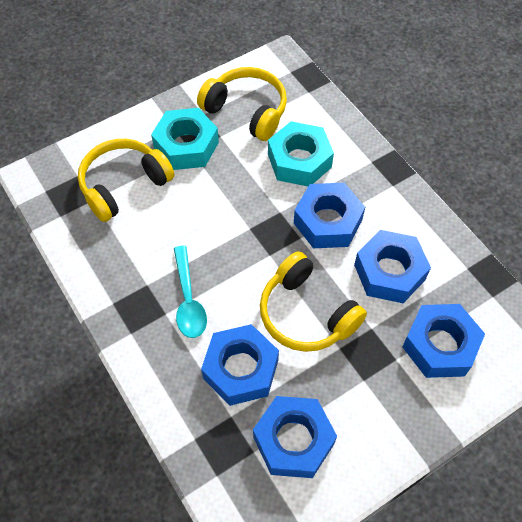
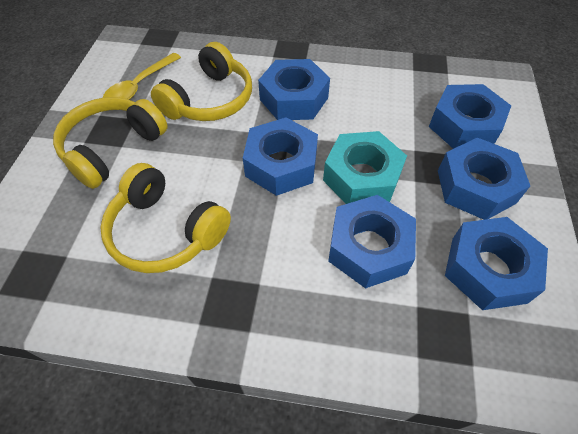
blue nut: [201,324,279,406] [253,396,337,478] [294,183,365,248] [354,230,431,303] [402,304,485,378] = 5 -> [243,118,318,196] [258,59,330,120] [328,195,416,289] [429,84,511,149] [438,138,530,220] [445,217,548,310] = 6
turquoise nut: [151,108,219,170] [268,121,334,186] = 2 -> [323,131,407,204] = 1
turquoise spoon: [174,246,207,338] = 1 -> none = 0
yellow spoon: none = 0 -> [103,53,181,100] = 1

